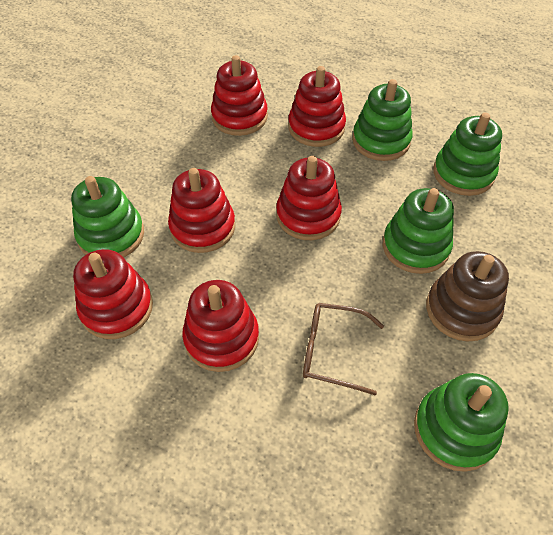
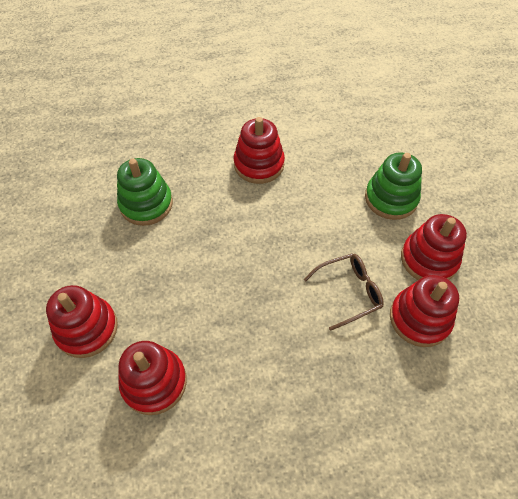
brown stacking toy: [426,251,509,341] = 1 -> none = 0
green stacking toy: [71,176,144,258] [352,79,413,161] [383,188,454,274] [414,373,509,472] [433,113,502,196] = 5 -> [117,158,173,226] [365,152,422,220] = 2
red stacking toy: [73,249,153,339] [168,168,235,253] [182,280,259,372] [211,55,268,136] [276,156,342,240] [288,66,346,147] = 6 -> [46,285,118,358] [118,341,187,415] [234,117,285,184] [390,275,459,347] [401,214,467,280] = 5

